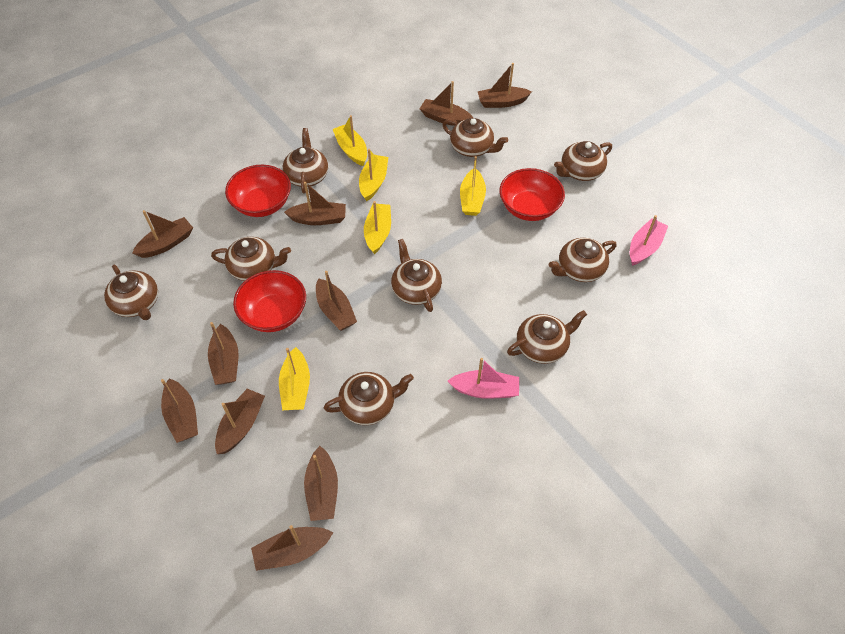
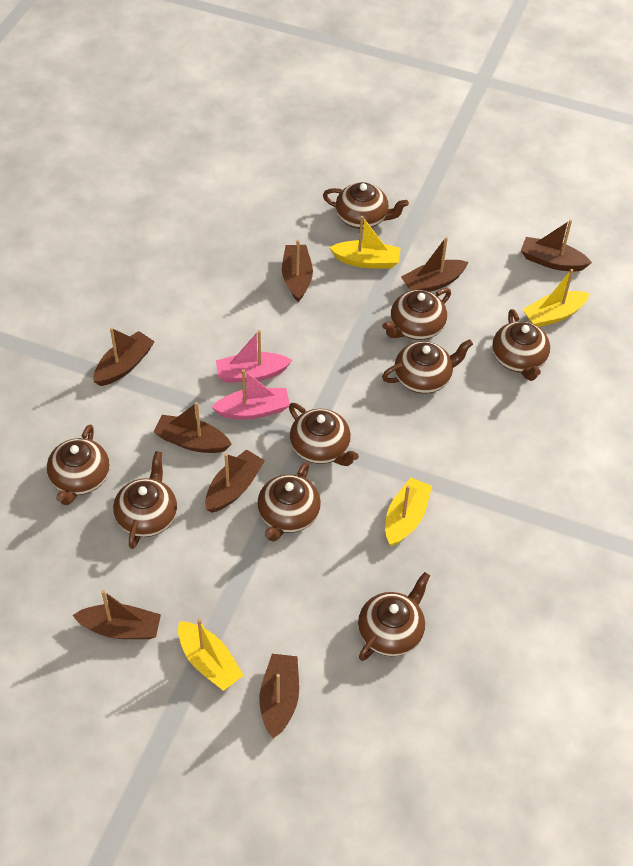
brown boat: [132,210,193,258] [161,379,198,443] [208,322,239,385] [215,389,265,454] [251,525,333,571] [284,182,346,225] [304,446,338,521] [316,271,357,331] [420,81,473,126] [478,63,532,108] = 10 -> [73,590,161,639] [93,327,155,386] [154,402,232,453] [205,449,265,513] [259,654,299,739] [282,240,313,302] [401,237,468,292] [521,220,592,271] = 8
red bowl: [225,165,291,217] [233,270,306,332] [500,168,565,221] = 3 -> none = 0
yellow boat: [279,347,310,410] [333,115,367,166] [359,149,388,201] [364,201,391,254] [460,156,486,216] = 5 -> [178,619,244,691] [329,216,401,269] [386,478,432,546] [522,269,590,327] = 4

